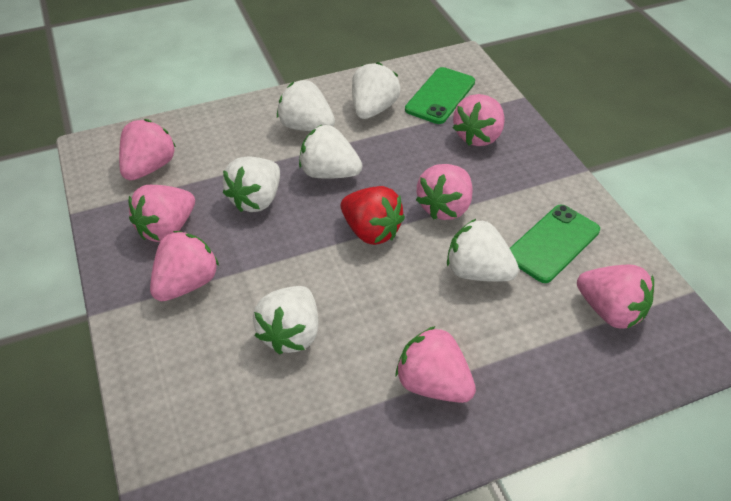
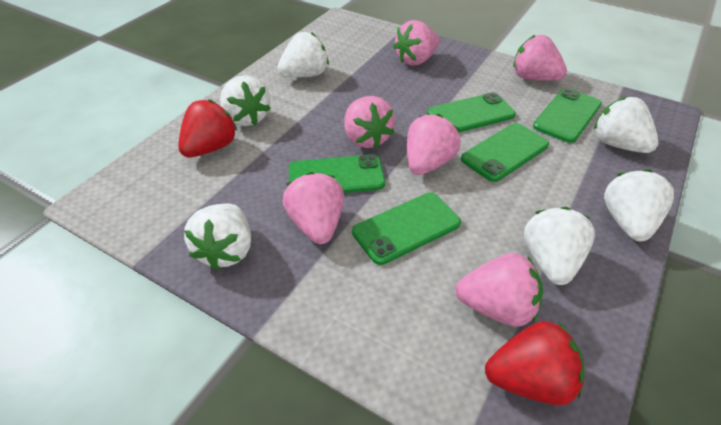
green phone: [405,67,475,124] [510,205,600,283] = 2 -> [289,154,385,193] [352,193,461,265] [427,92,516,133] [461,123,549,182] [533,88,602,143] = 5
pink strawberry: [119,119,176,180] [129,185,195,242] [150,231,219,301] [396,326,476,403] [416,164,473,220] [453,94,505,146] [577,264,654,329] = 7 -> [282,172,344,244] [344,96,395,148] [393,20,439,66] [407,114,461,175] [455,253,543,327] [513,35,567,81] = 6
red strawberry: [341,186,405,245] = 1 -> [178,99,237,158] [485,321,584,406] = 2

